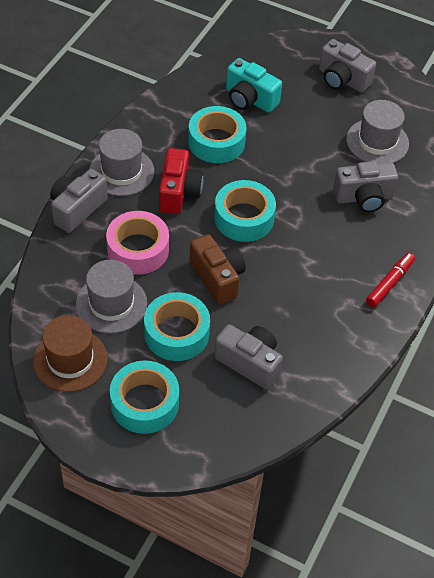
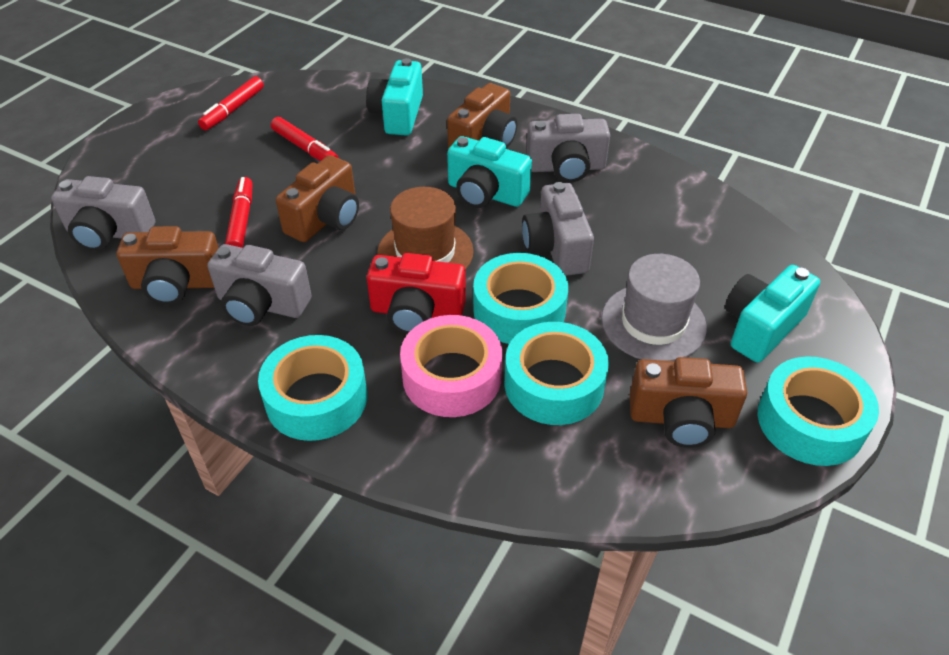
brown camera: [189,234,246,305] = 1 -> [117,226,219,305] [276,155,359,242] [447,83,518,149] [630,357,747,448] = 4
grey hat: [76,260,147,334] [89,129,154,196] [346,100,409,164] = 3 -> [601,254,707,361] = 1
red marker: [366,252,415,307] = 1 -> [198,76,264,130] [225,177,253,248] [271,117,339,161] = 3
turquoise camera: [226,58,282,113] = 1 -> [366,58,423,136] [447,136,532,208] [725,265,820,363] = 3

